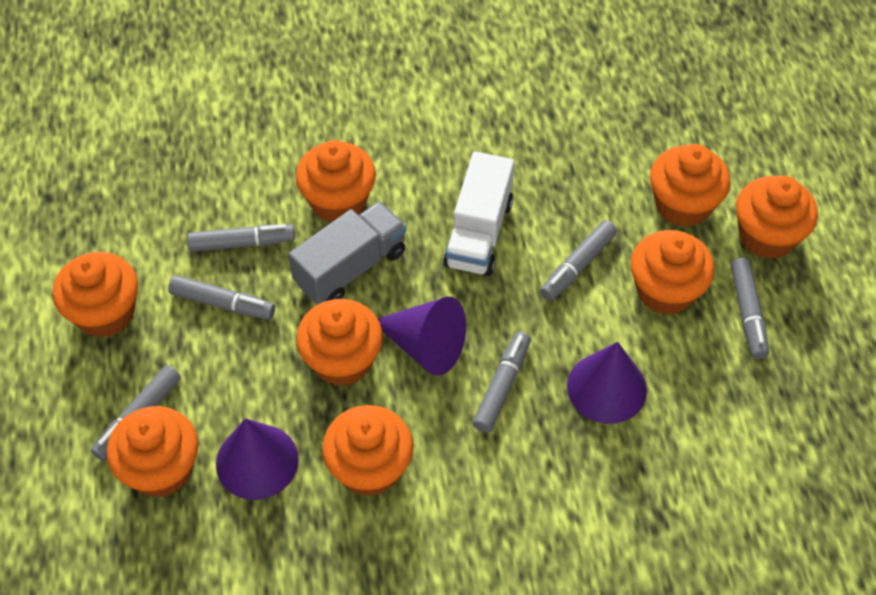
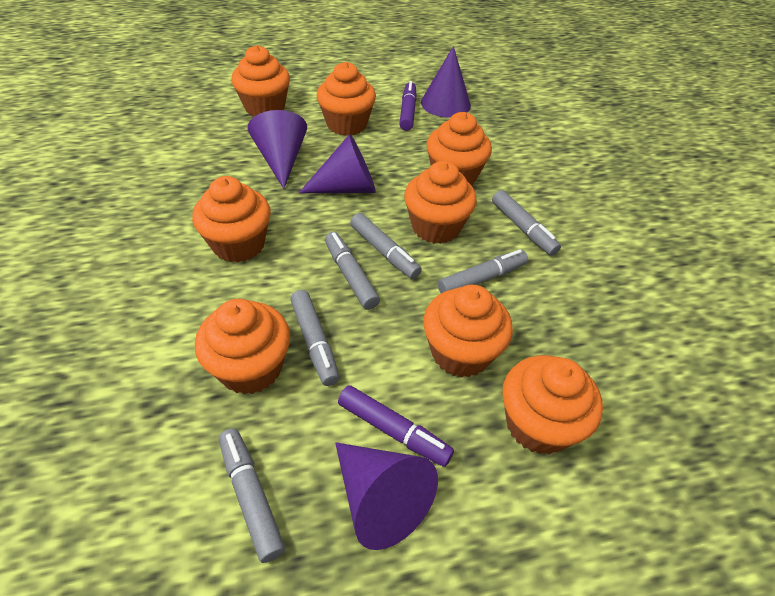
grey truck: [288,201,406,304] = 1 -> none = 0
purple cone: [216,418,299,500] [378,297,466,376] [567,342,647,424] = 3 -> [247,110,307,189] [299,134,376,193] [335,442,438,550] [421,46,471,118] = 4
purple marker: none = 0 -> [338,385,454,467] [399,81,417,131] = 2
white truck: [443,151,514,276] = 1 -> none = 0

